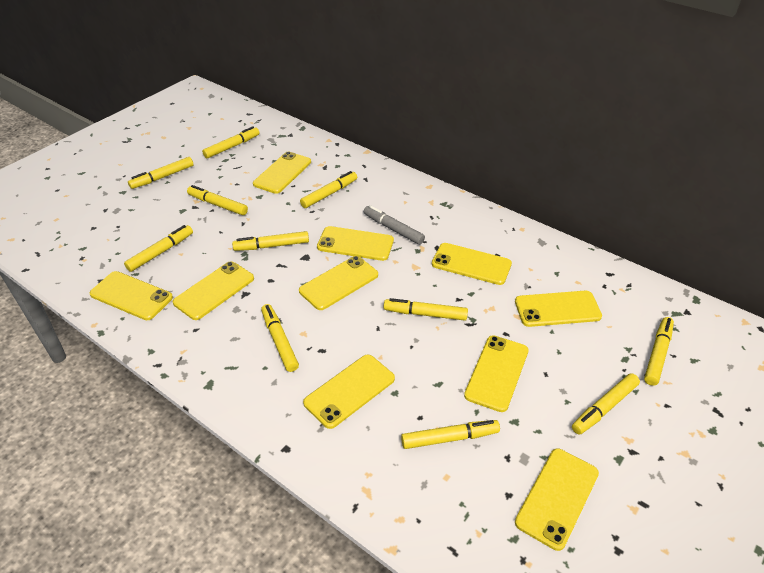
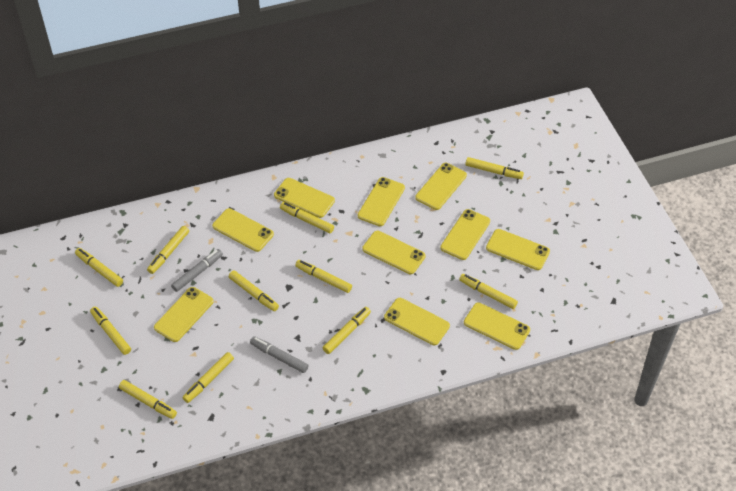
grey marker: [364,205,425,245] = 1 -> [171,249,223,292] [250,336,309,373] = 2

